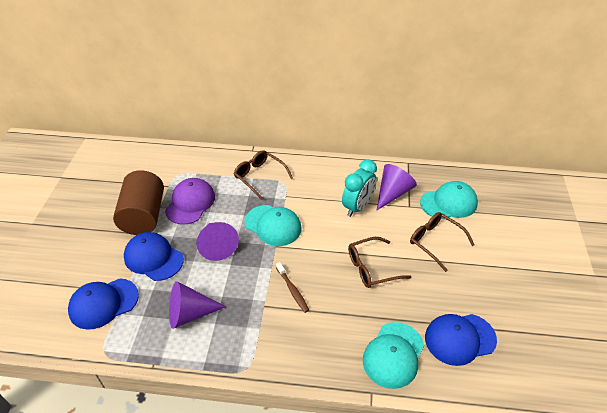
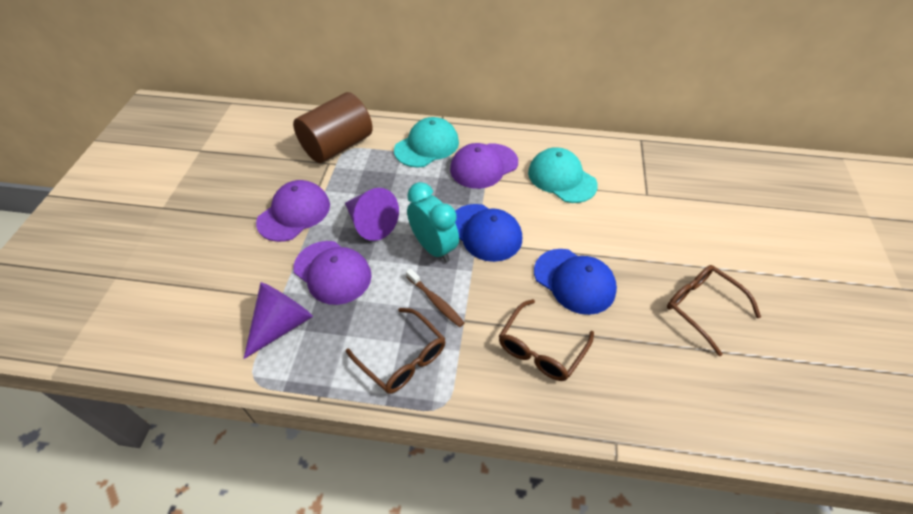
blue cap: [68,278,139,330] [124,232,184,281] [425,314,497,366] = 3 -> [455,204,522,262] [534,249,617,315] = 2
purple cap: [165,178,215,225] = 1 -> [256,180,330,242] [293,241,372,305] [450,143,518,189] = 3
purple cone: [169,281,226,329] [197,222,239,261] [377,164,417,210] = 3 -> [244,282,313,359] [345,188,399,241] = 2
turquoise cap: [245,205,302,246] [363,322,424,389] [420,181,478,219] = 3 -> [394,117,459,168] [528,147,598,203] = 2

